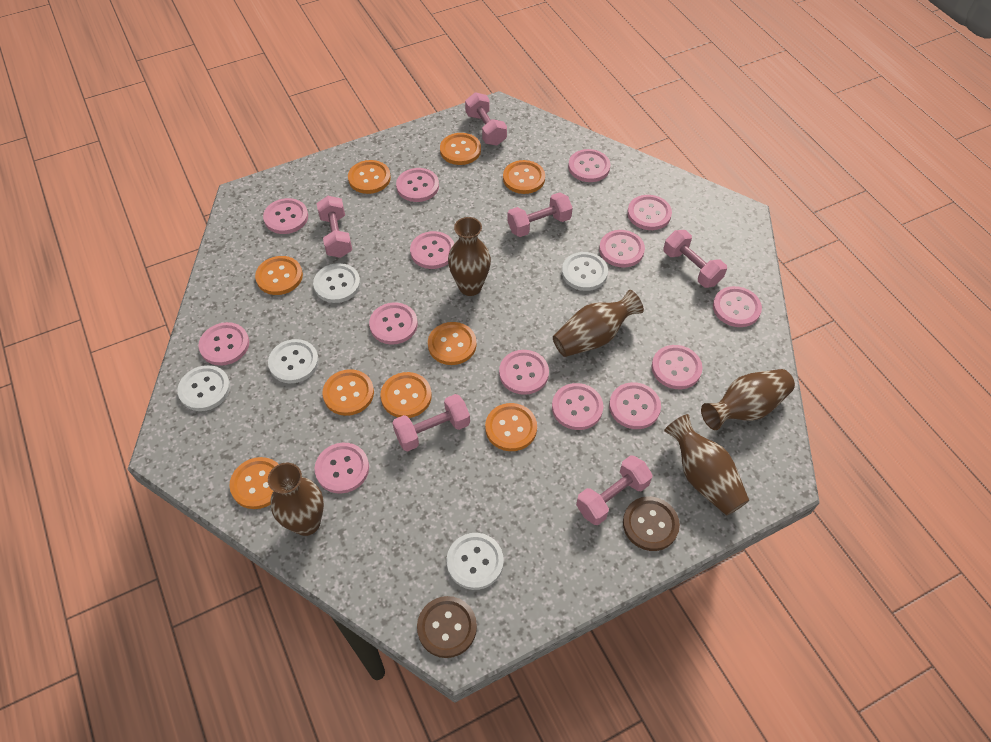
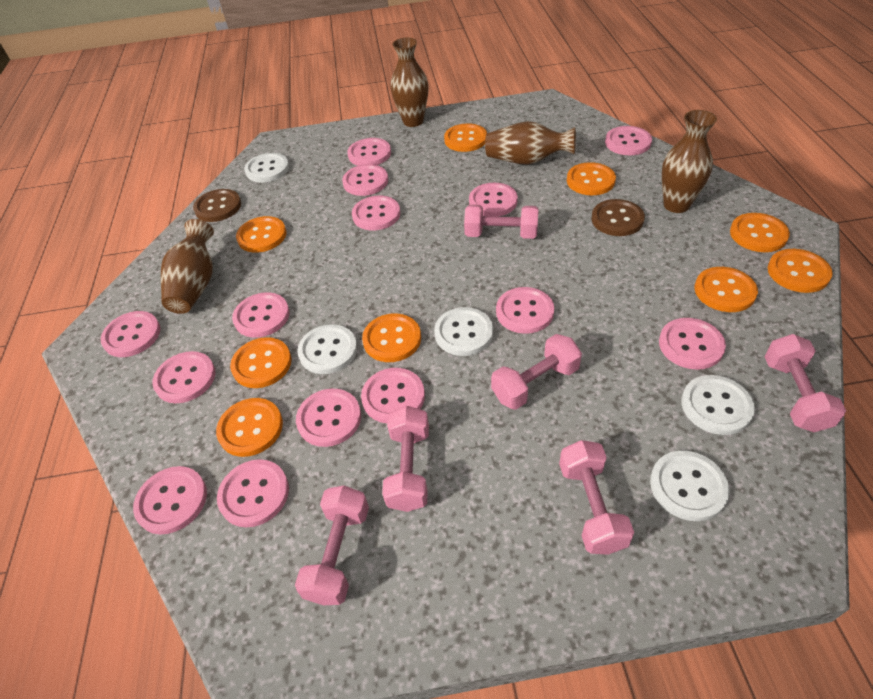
brown vase: [268,463,324,536] [448,217,491,296] [553,290,644,357] [664,414,749,516] [701,369,795,430] = 5 -> [161,219,214,314] [391,38,429,127] [485,121,576,165] [662,110,717,213] = 4

